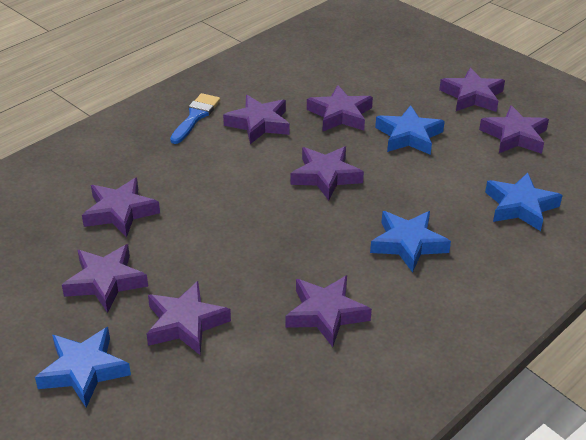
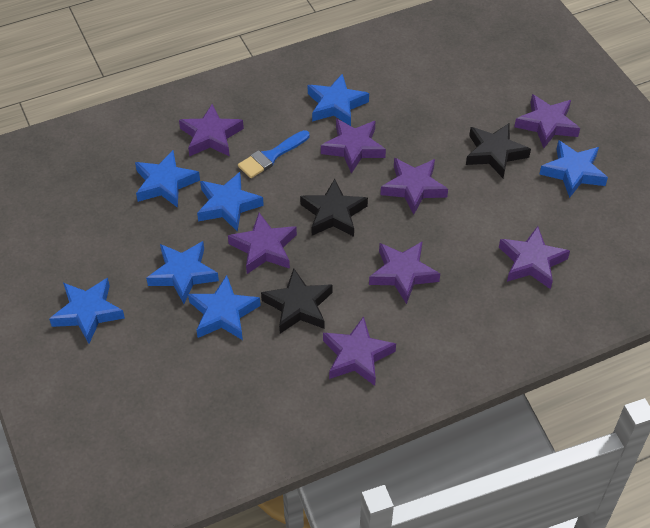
black star: none = 0 -> [261,268,332,333] [300,179,368,237] [466,123,531,178] = 3
blue star: [35,327,131,408] [370,211,451,273] [375,105,445,155] [485,172,563,231] = 4 -> [49,278,125,344] [135,150,200,208] [146,241,219,304] [188,275,261,340] [197,172,264,232] [308,74,369,126] [540,140,608,198] = 7
purple star: [62,244,148,313] [82,178,160,237] [147,281,231,355] [223,95,290,144] [285,275,372,347] [290,146,364,200] [307,85,373,132] [439,67,505,112] [479,105,549,154] = 9 -> [179,104,244,157] [228,213,297,274] [321,119,386,174] [323,316,396,386] [369,241,440,304] [380,158,448,215] [499,226,570,289] [514,94,580,148] = 8

